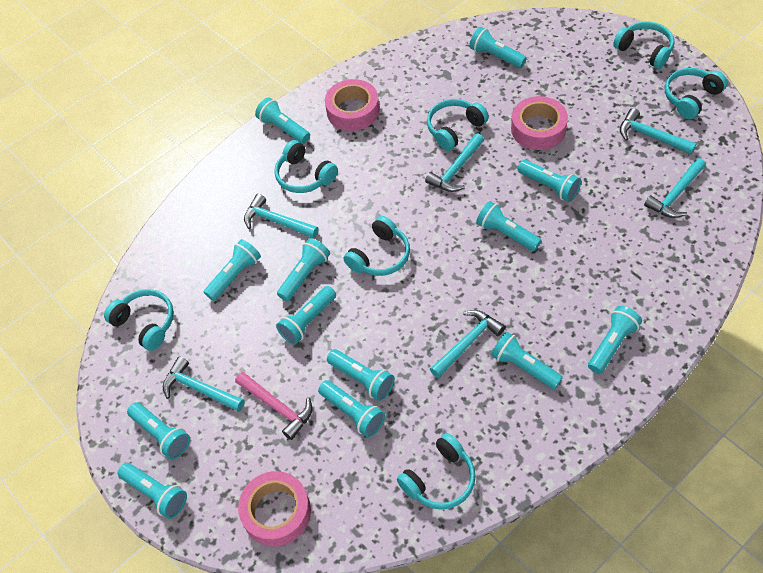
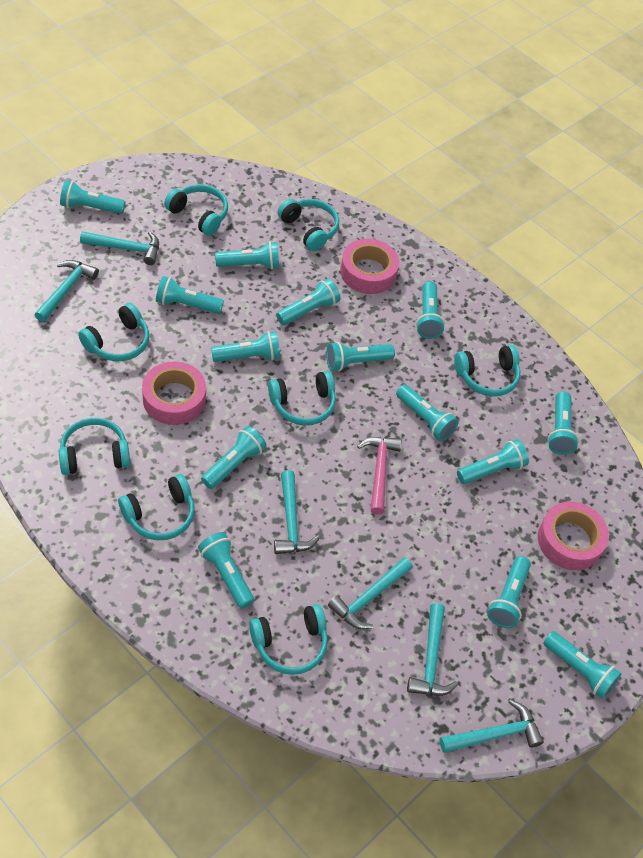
turquoise flashlight: [118,463,187,519] [127,402,190,459] [204,239,261,301] [255,97,310,144] [276,286,336,345] [277,238,330,301] [318,380,385,437] [327,349,395,401] [469,27,527,68] [476,201,542,251] [491,332,563,389] [518,160,581,202] [588,306,642,374] = 13 -> [60,180,126,214] [156,276,224,314] [198,532,254,609] [201,426,267,489] [211,331,280,362] [215,241,279,269] [276,278,341,325] [326,342,395,371] [396,384,459,441] [416,281,445,339] [457,439,529,484] [487,556,531,628] [543,631,622,699] [548,391,579,455] = 14
turquoise headphones: [104,289,174,351] [275,140,338,193] [344,216,410,276] [397,433,476,510] [427,99,489,151] [613,21,674,69] [665,68,727,119] = 7 -> [59,418,130,475] [78,303,149,361] [118,474,195,540] [164,184,228,236] [249,604,328,675] [268,371,336,426] [278,199,339,251] [454,345,520,396] = 8

